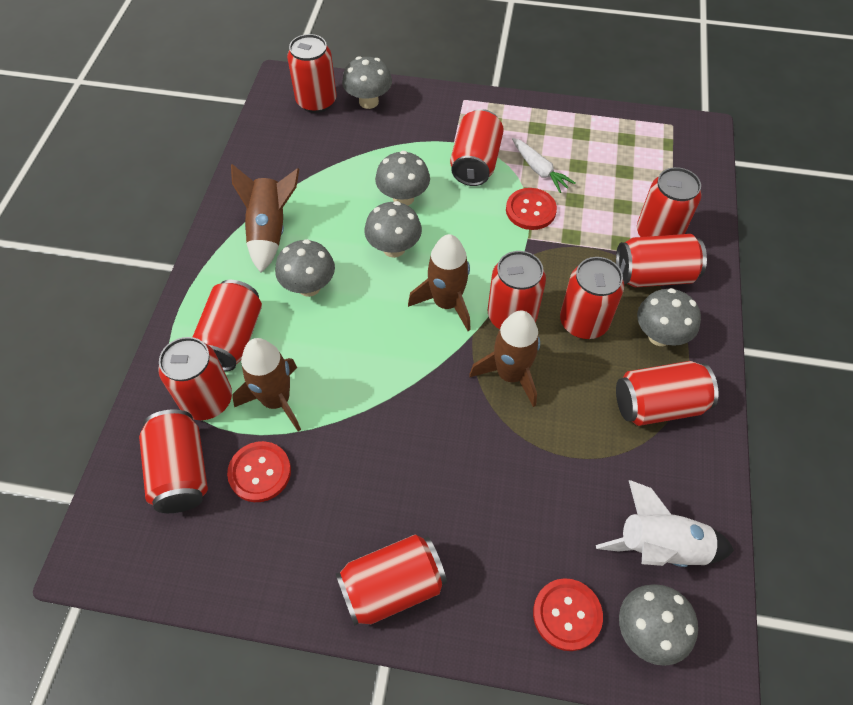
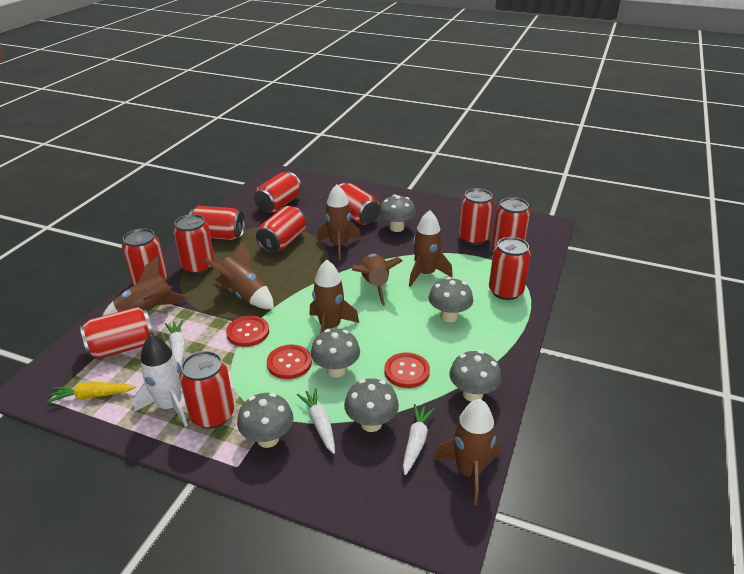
brown rocket: [231,164,299,273] [232,338,301,432] [408,234,471,331] [469,310,540,407] = 4 -> [102,256,187,316] [204,241,274,309] [309,260,359,333] [317,184,361,260] [352,254,403,306] [409,210,453,287] [434,399,500,505] = 7
white carrot: [512,138,575,193] = 1 -> [165,320,185,368] [297,388,335,454] [403,404,435,475] = 3
yellow carrot: none = 0 -> [47,382,136,403] = 1

